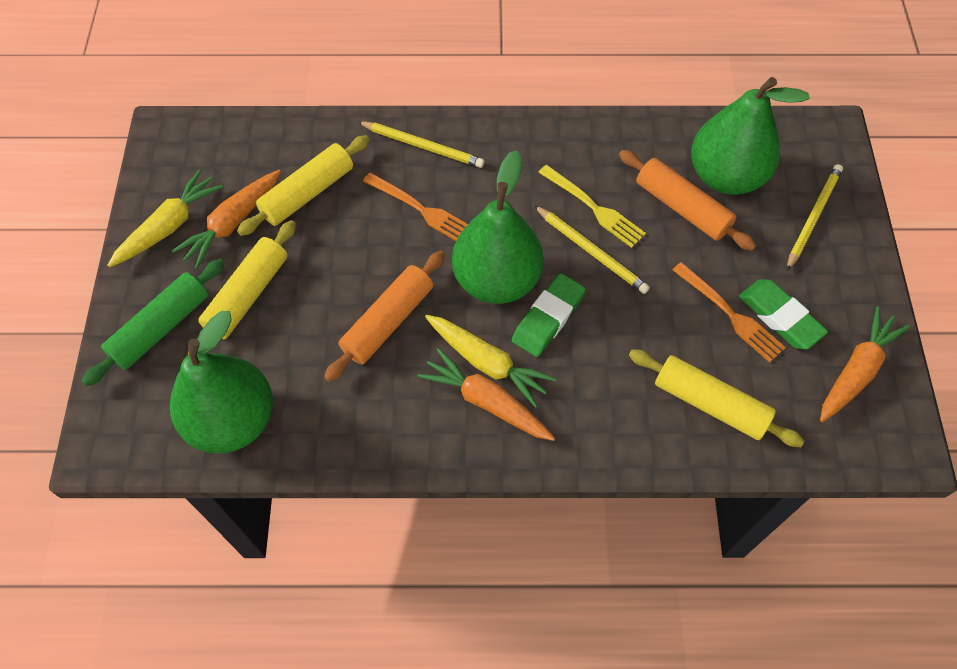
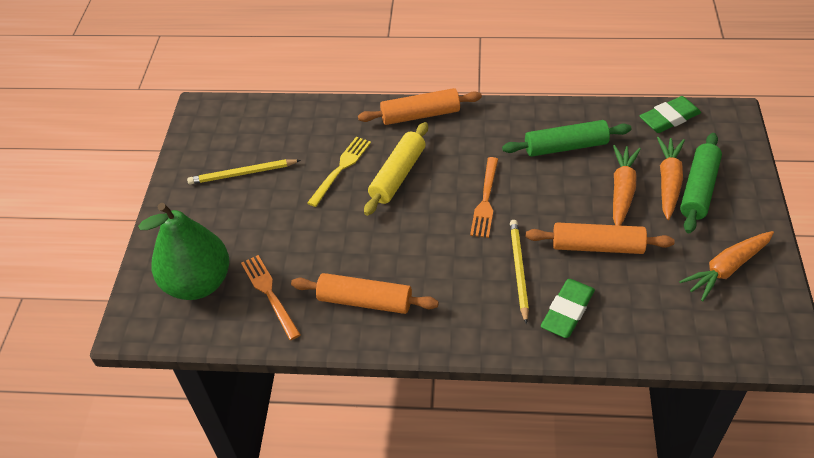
green pear: [170,311,273,453] [452,150,544,304] [691,77,810,195] = 3 -> [138,203,229,300] = 1
green rolling pin: [82,259,225,386] = 1 -> [502,120,632,157] [680,133,722,233] = 2
orange rolling pin: [324,251,445,382] [619,150,756,251] = 2 -> [291,273,439,314] [358,88,482,125] [526,222,675,254] = 3
yellow carrot: [107,169,223,267] [425,315,556,408] = 2 -> none = 0
yellow pencil: [357,121,484,168] [534,205,650,294] [787,164,843,270] = 3 -> [187,159,301,184] [510,220,529,324] = 2
yellow rolling pin: [188,220,296,355] [237,135,370,236] [629,349,804,447] = 3 -> [364,122,428,216] = 1

